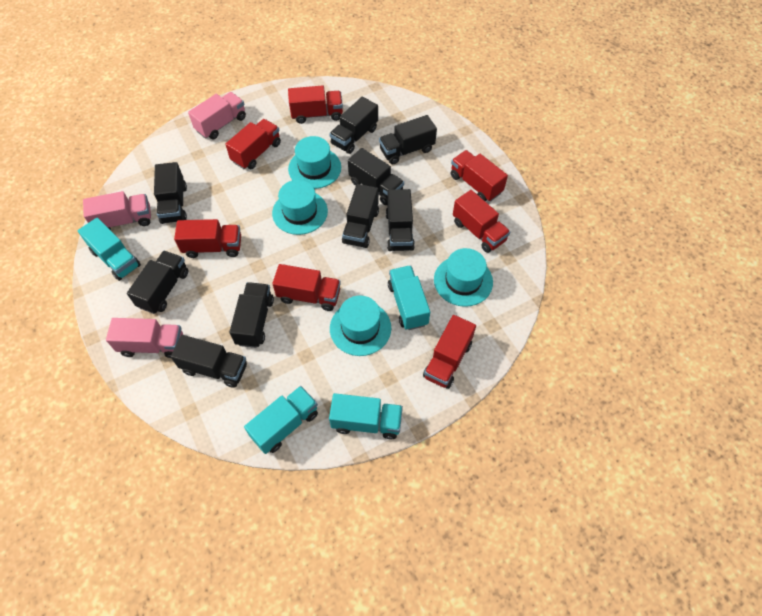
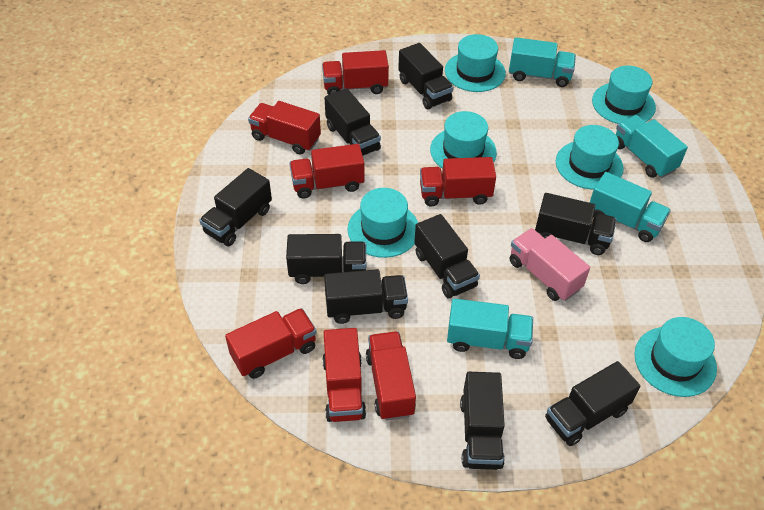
pink truck: [83,191,151,230] [106,318,183,358] [188,92,246,139] = 3 -> [509,228,590,301] = 1
turquoise hat: [272,180,328,235] [288,136,341,189] [330,295,391,356] [434,248,493,307] = 4 -> [348,188,418,258] [430,111,497,169] [445,34,506,92] [556,125,624,189] [592,66,656,124] [634,317,717,397] = 6

